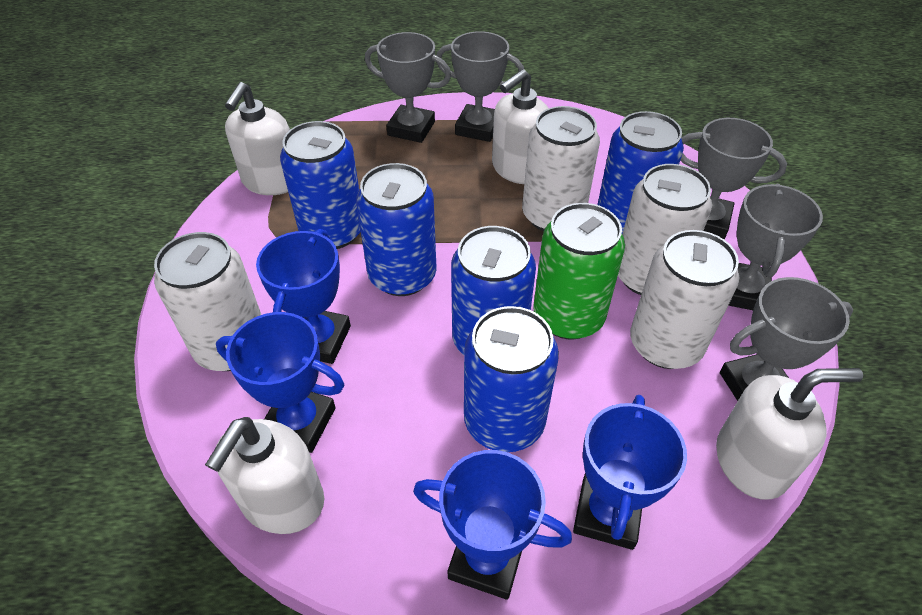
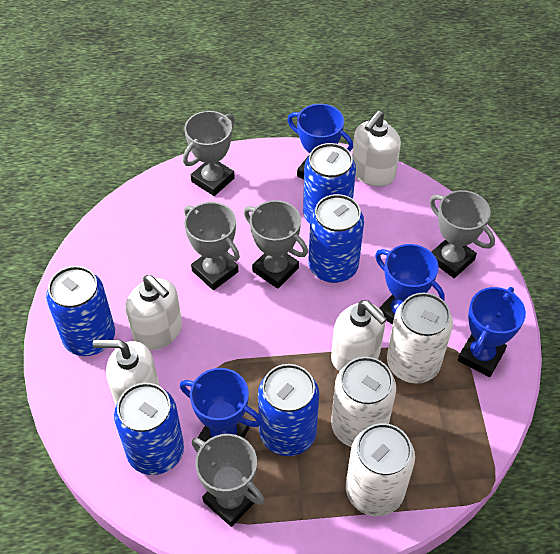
green can: [533,203,625,340] = 1 -> none = 0
white can: [154,232,261,371] [522,106,600,231] [618,164,712,295] [630,230,740,369] = 4 -> [331,357,396,447] [346,423,415,516] [387,293,453,384] = 3

